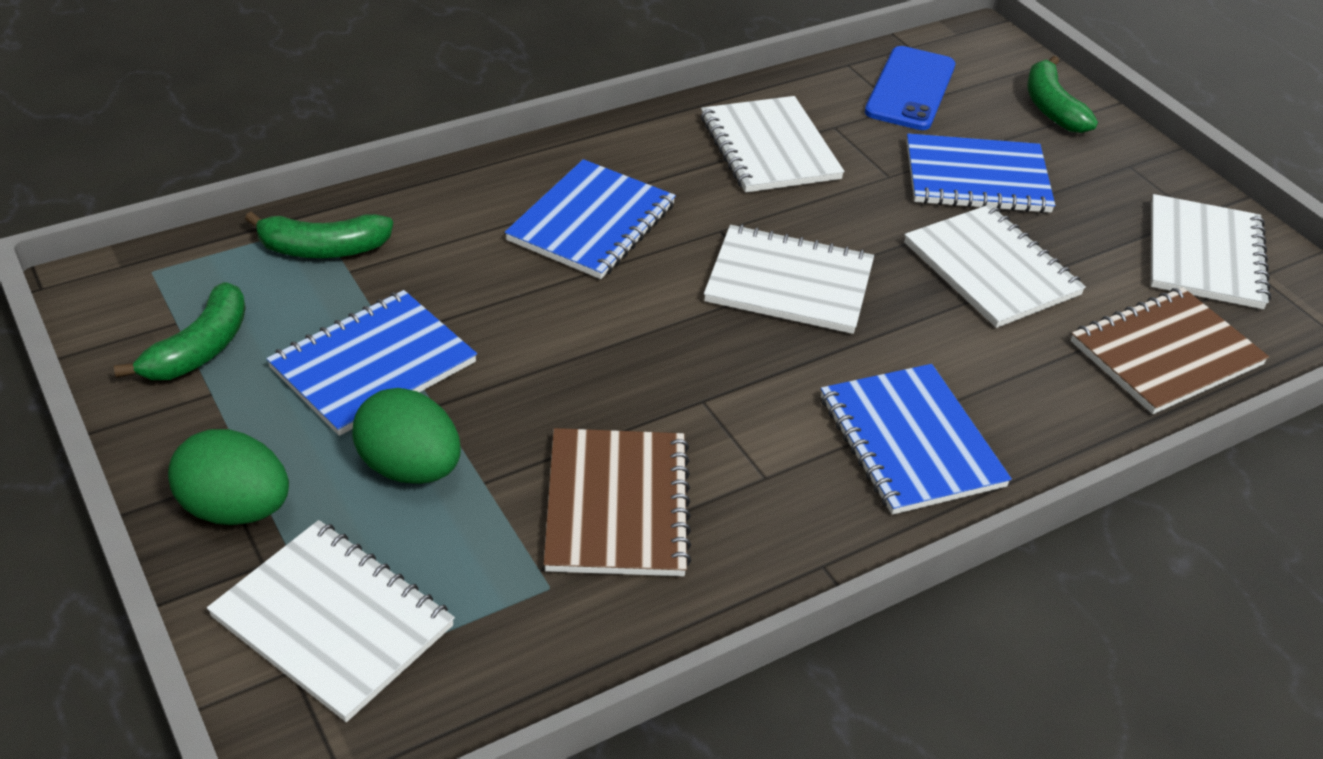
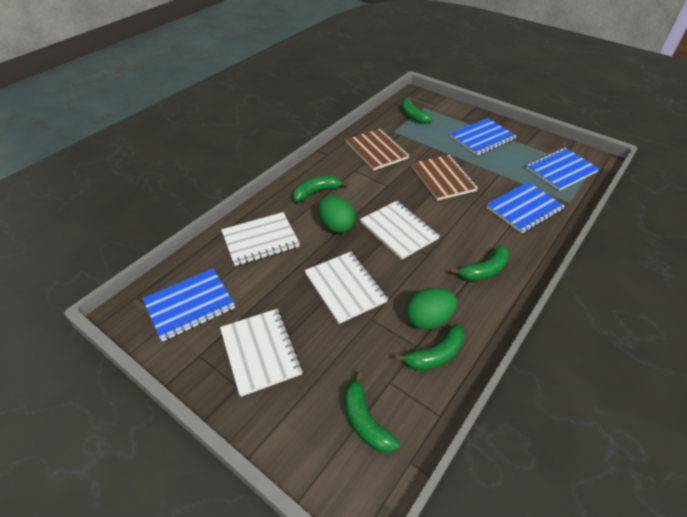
blue phone: [865,46,955,130] = 1 -> none = 0
green banana: [114,282,246,380] [245,212,393,258] [1027,56,1098,133] = 3 -> [293,176,349,202] [345,371,399,452] [394,324,465,370] [401,96,433,124] [450,245,509,281] = 5
white notebook: [207,520,455,722] [701,96,844,193] [704,224,874,334] [904,204,1086,328] [1151,194,1271,309] = 5 -> [220,309,303,397] [221,212,300,266] [304,252,388,324] [360,201,440,260] = 4

